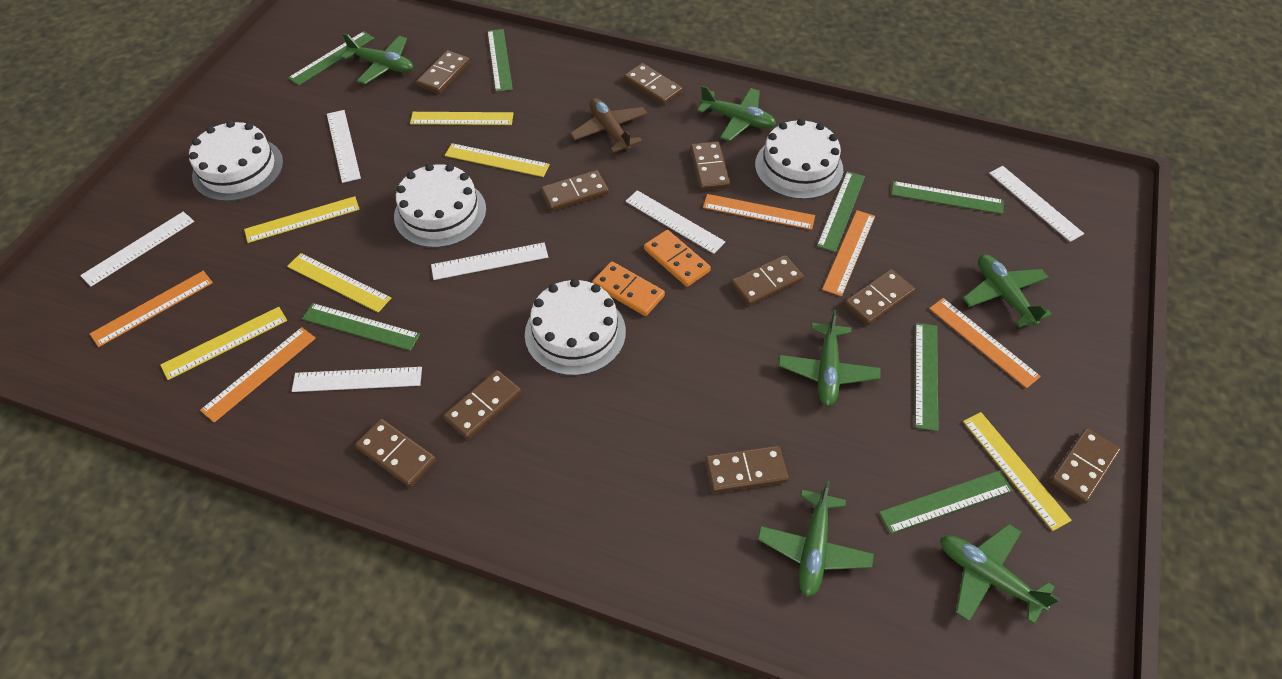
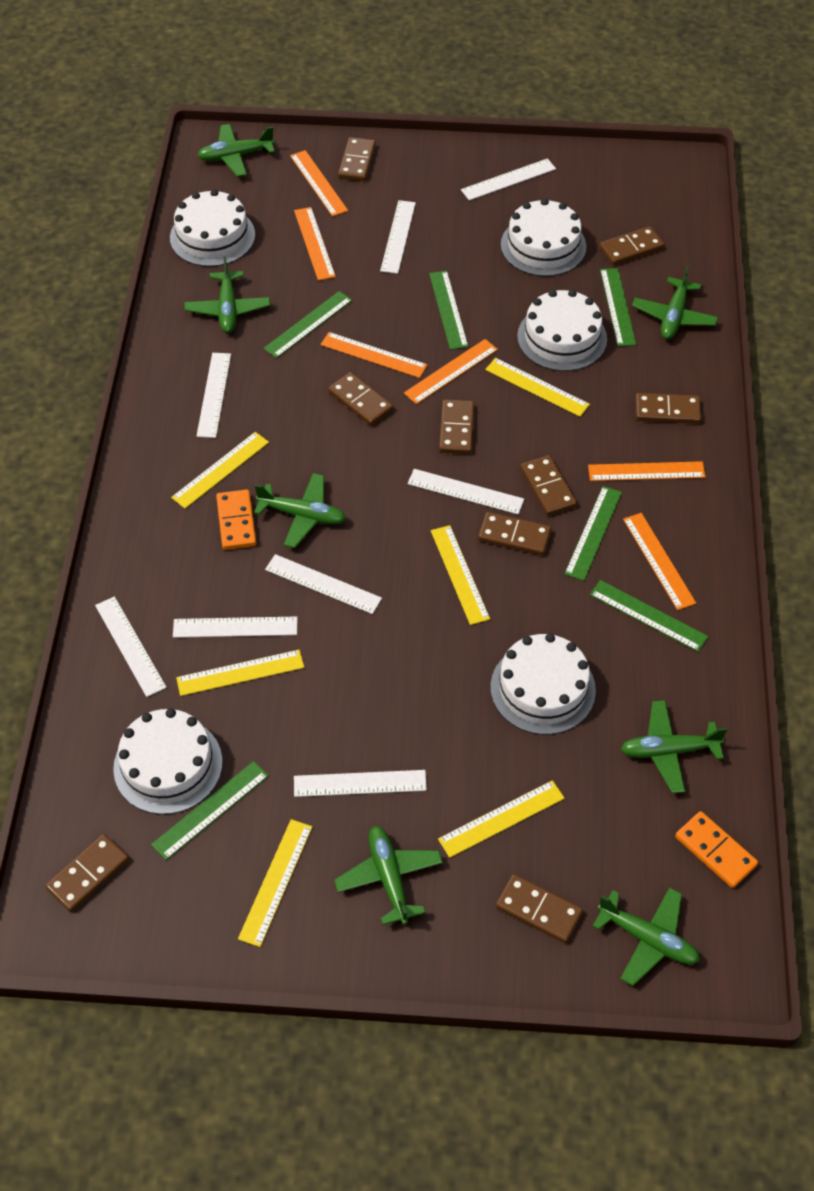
brown domino: [355,419,436,487] [416,50,470,94] [443,370,522,440] [541,170,609,211] [624,63,682,105] [690,141,731,191] [705,446,789,493] [731,255,804,306] [844,269,915,325] [1050,428,1121,504] = 10 -> [45,834,129,912] [328,372,393,426] [338,137,376,181] [439,400,474,454] [478,512,551,556] [496,874,583,943] [520,455,577,516] [599,226,664,265] [635,393,701,424] = 9
brown plane: [570,98,648,153] = 1 -> none = 0
green plane: [341,33,413,84] [697,86,776,141] [757,480,874,597] [778,310,880,406] [941,524,1060,624] [963,254,1052,328] = 6 -> [185,257,270,333] [197,124,275,177] [254,473,346,548] [334,826,443,925] [593,887,700,986] [621,700,727,793] [632,265,718,339] = 7
green ruler: [288,31,375,86] [302,303,420,351] [487,29,513,92] [817,171,865,252] [879,470,1013,534] [891,181,1003,214] [915,323,939,431] = 7 -> [151,761,269,860] [263,291,352,358] [429,271,469,350] [564,486,622,581] [590,580,708,652] [600,268,636,346] = 6
orange ruler: [90,271,213,347] [200,327,316,423] [703,194,815,230] [822,210,875,296] [929,298,1041,388] = 5 -> [290,150,348,217] [294,207,336,281] [321,332,427,378] [404,339,498,404] [588,461,705,481] [623,513,696,610] = 6
white cake: [189,121,283,201] [394,164,486,248] [525,279,626,376] [755,119,843,199] = 4 -> [113,708,222,814] [170,189,255,267] [490,633,596,735] [501,198,586,276] [517,290,607,371] = 5
white ruler: [80,211,194,287] [292,367,422,392] [327,110,361,183] [431,243,548,280] [625,190,725,254] [989,166,1084,242] = 6 -> [95,596,167,697] [173,617,297,638] [196,353,231,438] [265,554,382,614] [294,770,427,797] [380,200,416,274] [407,469,524,514] [461,158,556,200] = 8

